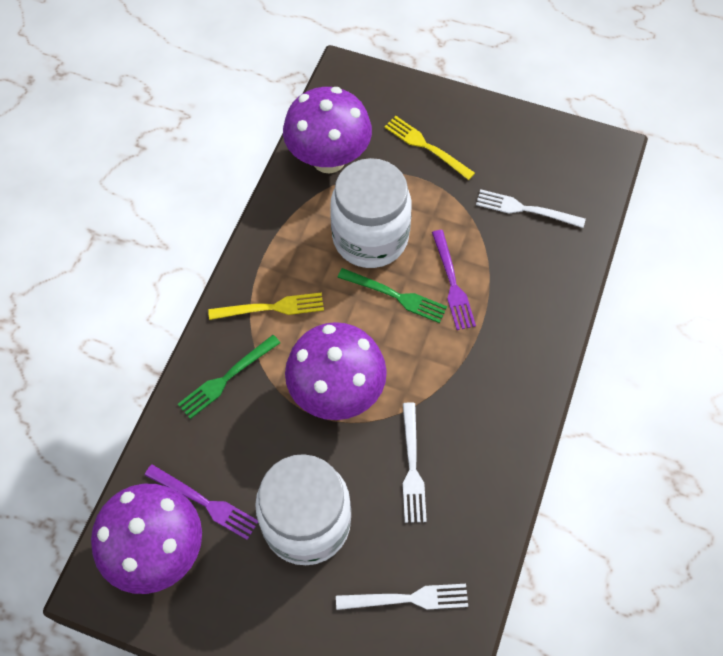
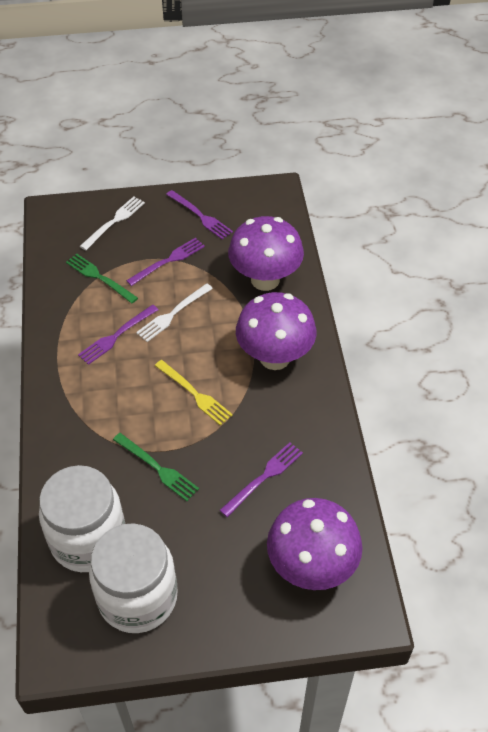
purple fork: [145,464,258,540] [432,230,476,330] = 2 -> [78,305,158,365] [126,238,205,286] [166,190,233,240] [220,442,303,517] = 4
white fork: [336,584,468,610] [403,402,427,523] [476,189,586,228] = 3 -> [80,196,145,250] [136,283,213,342] = 2
yellow fork: [208,292,324,320] [384,116,475,180] = 2 -> [155,360,233,426] = 1

